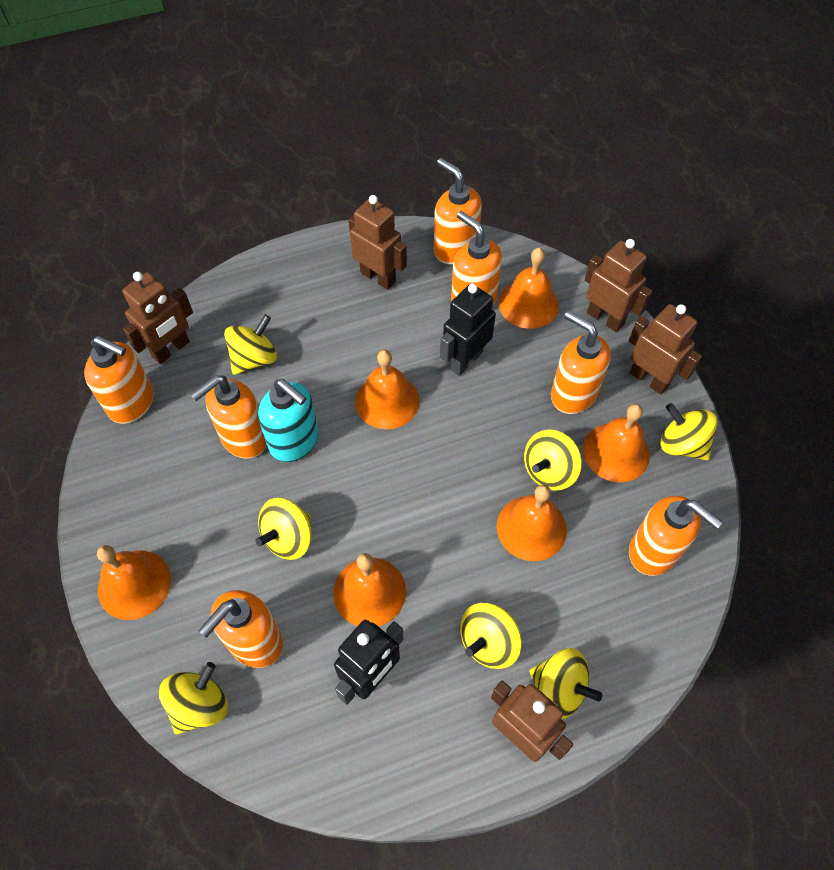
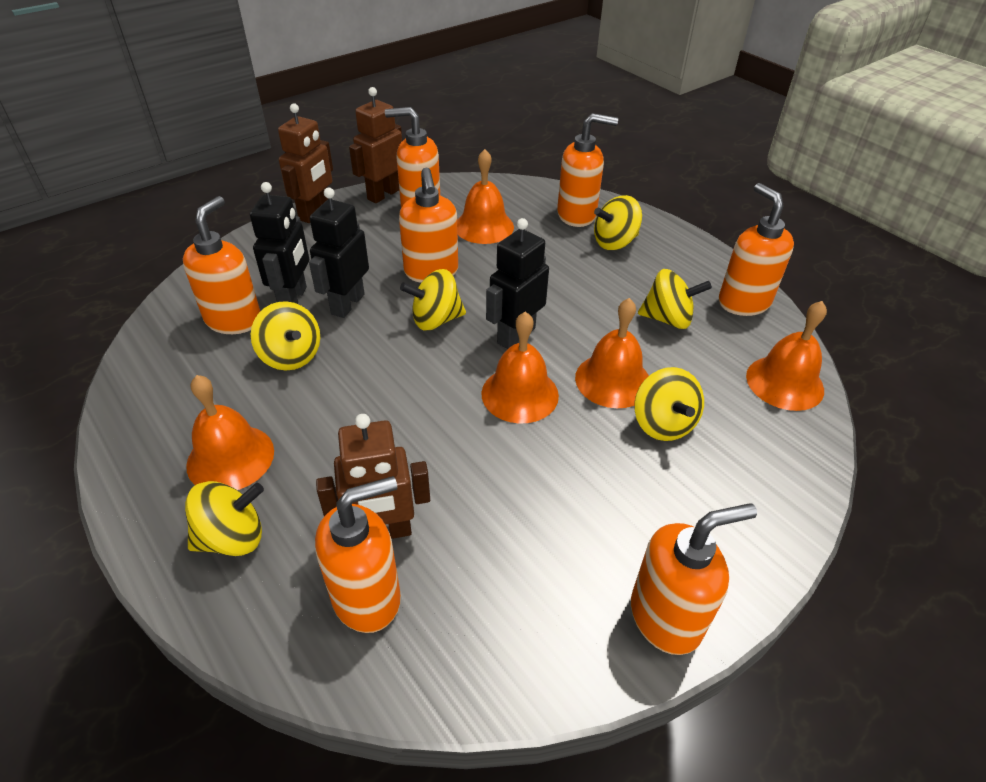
black robot: [334,620,404,705] [440,284,496,376] = 2 -> [250,182,309,304] [309,188,369,318] [486,218,549,349] = 3
brown robot: [122,272,193,364] [349,195,407,290] [491,681,573,762] [585,239,652,332] [629,304,702,394] = 5 -> [278,103,333,223] [316,414,430,539] [349,87,402,203] = 3
orange bell: [97,545,171,620] [333,553,406,626] [355,350,419,429] [497,484,567,561] [499,248,559,329] [583,404,650,482] = 6 -> [186,375,274,490] [457,149,514,244] [481,312,559,423] [575,298,649,408] [746,301,827,411] = 5
turquoise soap dispenser: [258,379,319,462] = 1 -> none = 0
yellow spinning top: [159,662,228,735] [224,314,277,375] [255,498,312,560] [460,603,522,669] [524,429,582,491] [529,648,602,719] [660,403,717,460] = 7 -> [185,481,264,556] [251,301,320,370] [400,269,466,330] [594,195,642,250] [634,367,704,441] [638,269,712,329] = 6

